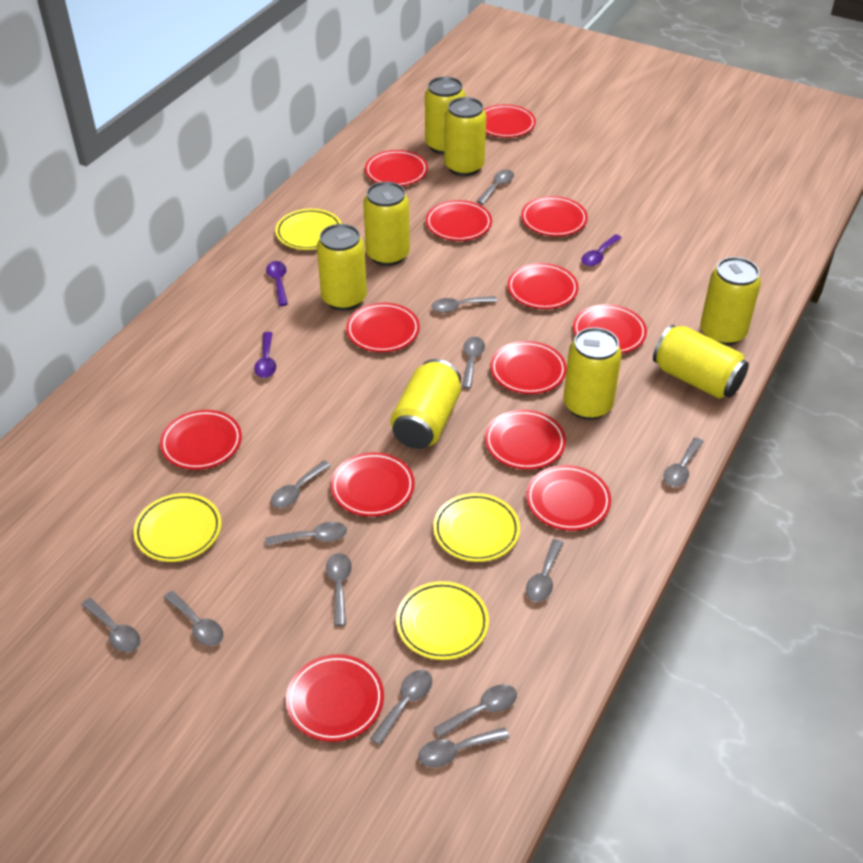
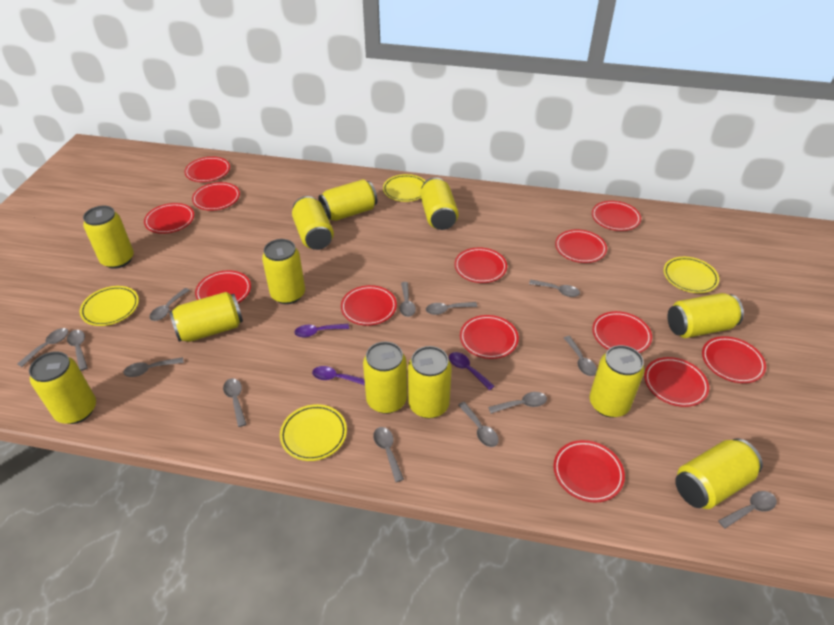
yellow can: [317,224,367,311] [363,182,410,266] [390,359,461,449] [425,76,466,154] [444,97,486,176] [563,327,622,420] [653,325,749,399] [700,257,761,345] = 8 -> [29,351,96,424] [83,206,134,269] [169,292,243,342] [262,239,305,304] [292,196,334,250] [318,179,377,221] [363,342,407,414] [408,346,452,418] [420,177,459,230] [590,345,645,418] [667,293,744,338] [675,438,763,509] = 12

